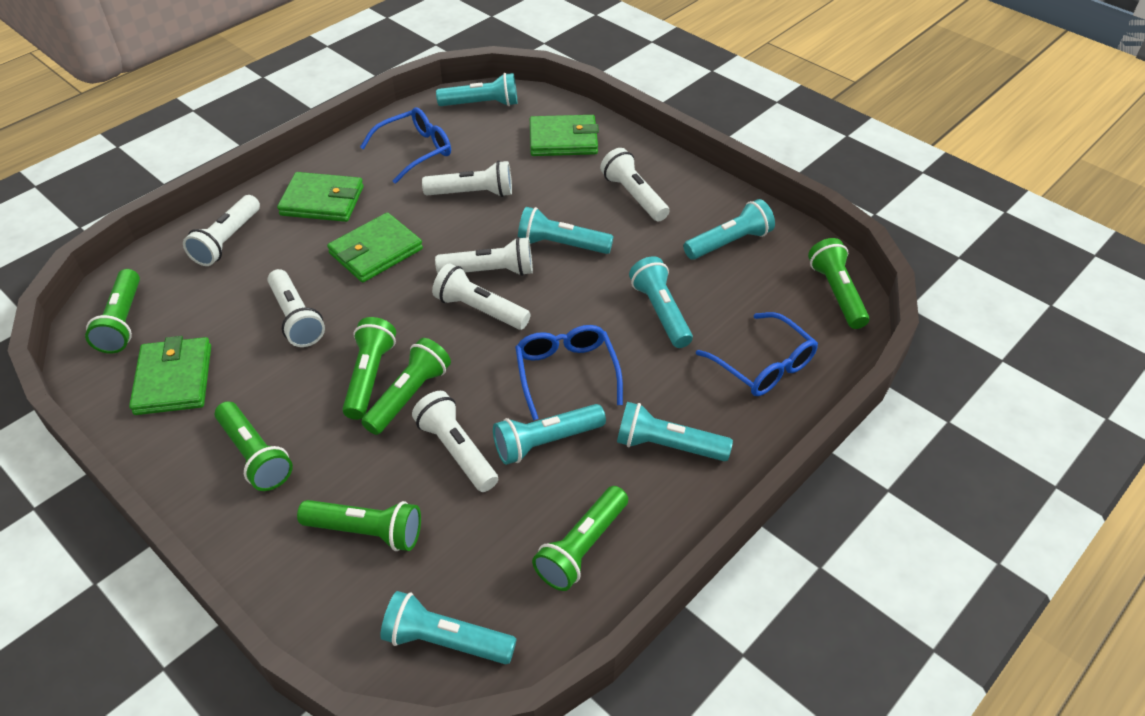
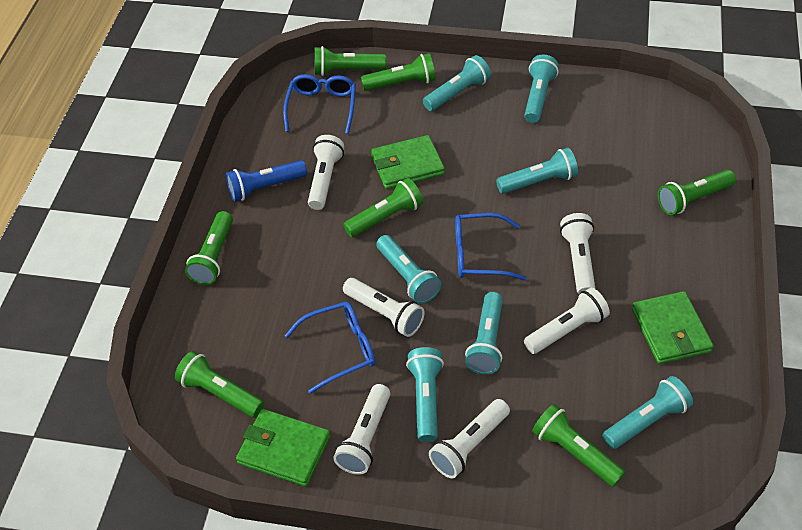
blue flashlight: none = 0 -> [226,160,307,202] = 1
green wallet: [129,336,211,415] [277,172,364,222] [327,212,423,283] [530,115,599,156] = 4 -> [236,409,330,487] [371,135,445,189] [632,291,714,364] = 3
white flashlight: [183,195,260,266] [268,269,325,347] [412,391,498,492] [422,160,512,197] [432,263,531,330] [435,237,533,276] [600,148,669,221] = 7 -> [308,135,344,210] [333,384,390,475] [343,278,425,337] [429,399,510,478] [524,288,610,354] [560,213,595,295] = 6

